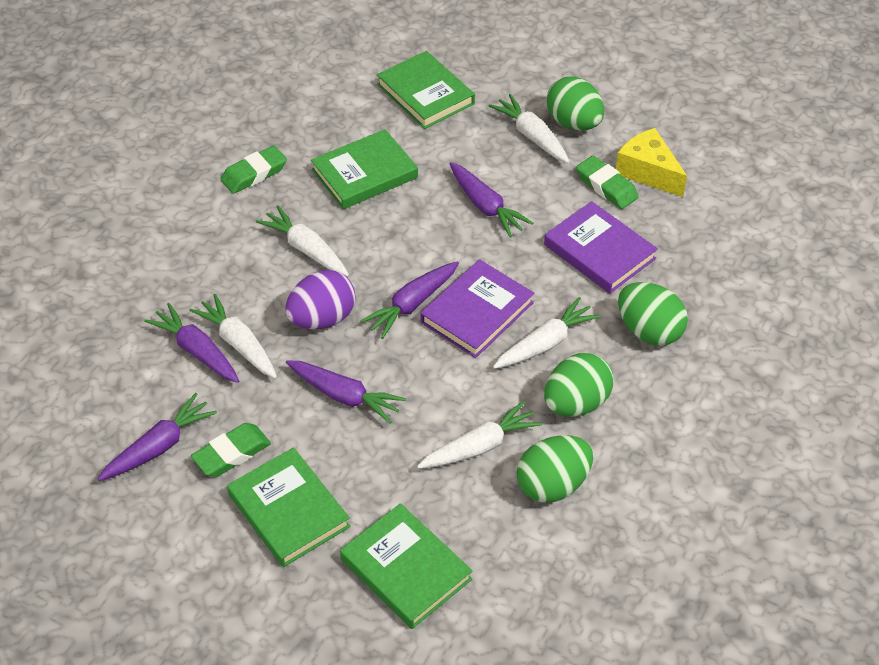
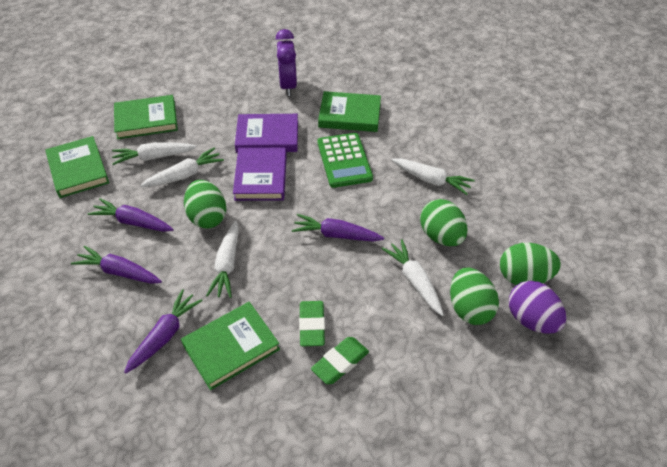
green calculator: none = 0 -> [318,133,373,188] = 1
green eraser: [191,423,271,477] [221,146,287,194] [576,156,639,209] = 3 -> [299,301,325,346] [311,337,369,384] = 2
purple carrot: [98,393,217,481] [144,303,239,383] [286,360,406,423] [360,261,459,339] [449,162,533,237] = 5 -> [71,245,162,284] [88,198,174,232] [124,289,203,374] [292,214,384,242] = 4
purple clock: none = 0 -> [275,29,297,96] = 1
yellow cheese: [616,128,687,197] = 1 -> none = 0

